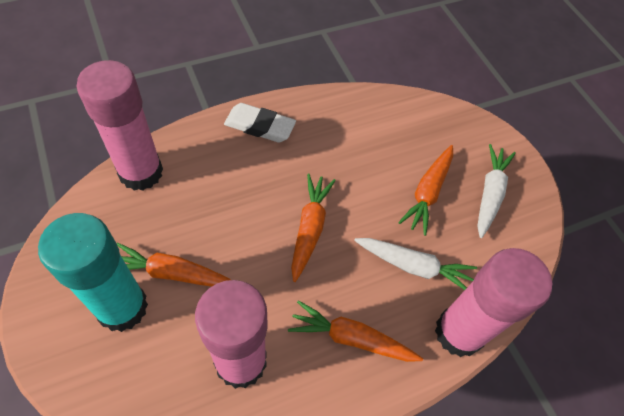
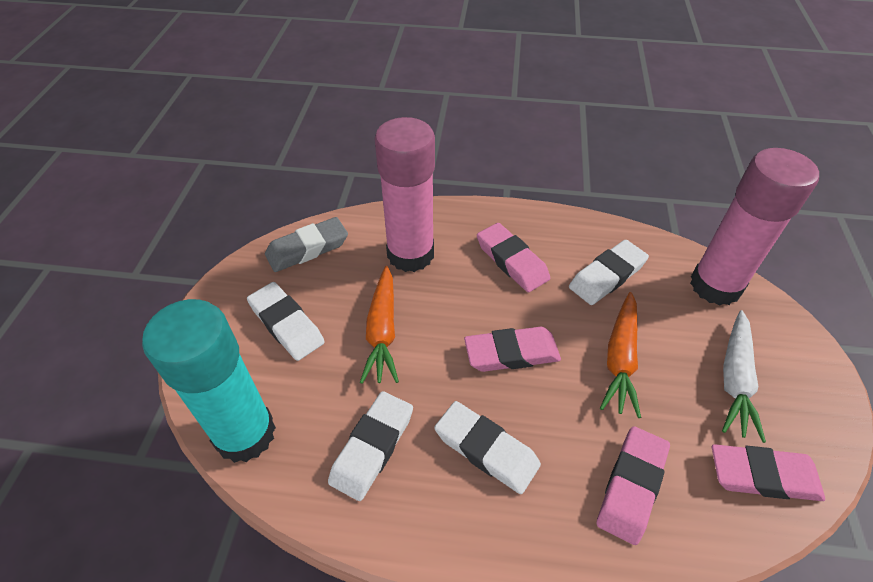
grey eraser: none = 0 -> [265,217,348,272] = 1
orange carrot: [117,243,231,287] [288,300,423,362] [291,174,336,282] [398,145,453,236] = 4 -> [360,266,399,384] [600,292,641,418] = 2
pink eraser: none = 0 -> [464,327,561,372] [477,223,550,292] [596,426,670,545] [712,444,825,501] = 4
pink glue stick: [76,60,163,191] [195,280,267,389] [435,248,552,357] = 3 -> [375,117,435,272] [690,148,819,305] = 2
white carrot: [354,238,477,290] [477,144,516,238] = 2 -> [722,310,766,443] = 1
white eraser: [224,103,296,143] = 1 -> [247,282,325,361] [328,391,413,501] [434,401,541,494] [569,240,649,305] = 4

